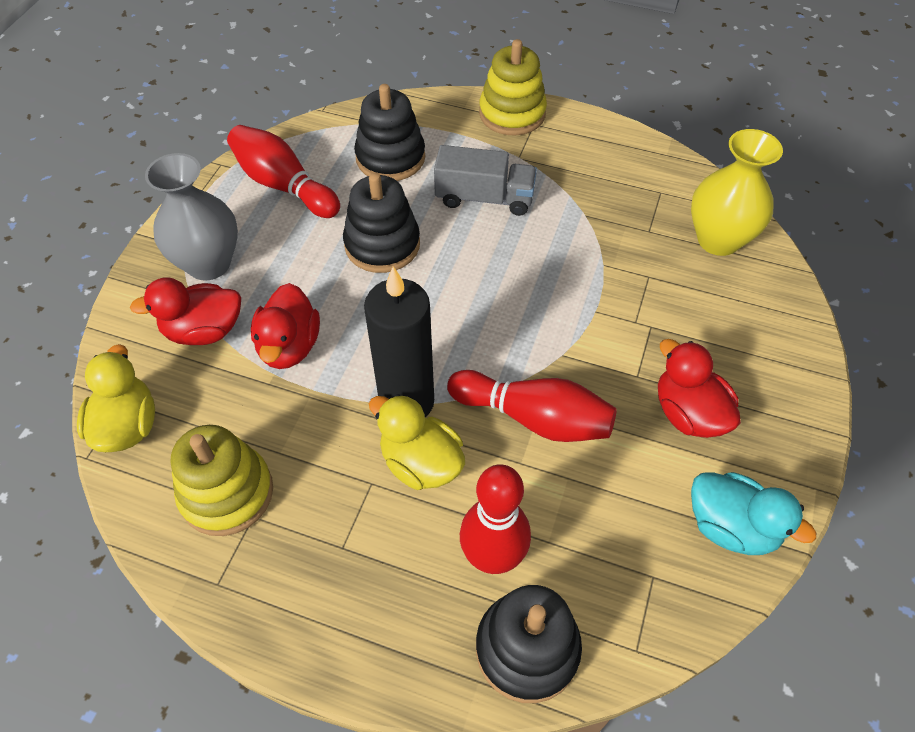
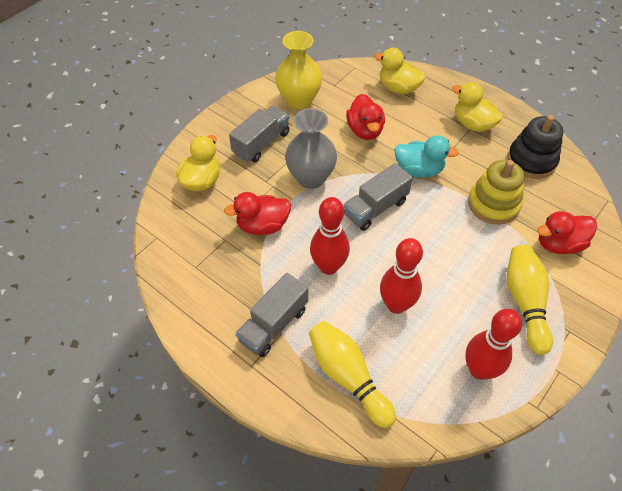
black candle: [364,266,434,418] = 1 -> none = 0
black stacking toy: [343,172,420,273] [354,84,425,181] [476,585,582,703] = 3 -> [507,115,563,179] = 1
grey truck: [434,145,537,216] = 1 -> [229,106,289,162] [235,273,308,357] [344,163,413,231] = 3
yellow bowling pin: none = 0 -> [309,321,396,428] [507,245,553,355] = 2
yellow duck: [77,344,155,452] [369,394,465,490] = 2 -> [176,135,220,191] [374,48,426,94] [452,82,503,132] = 3
yellow stacking toy: [171,425,273,536] [479,39,547,136] = 2 -> [468,160,525,225] = 1

